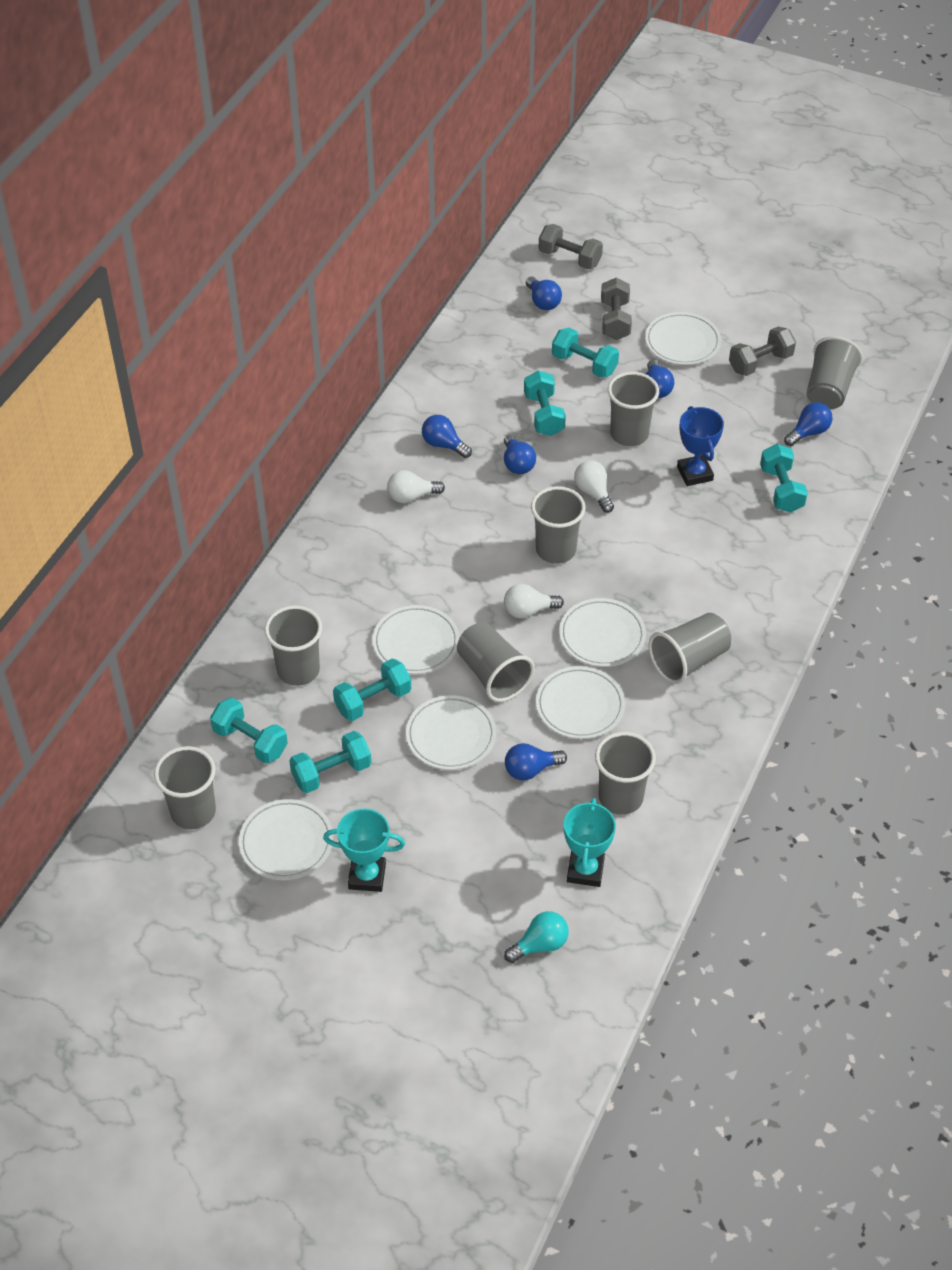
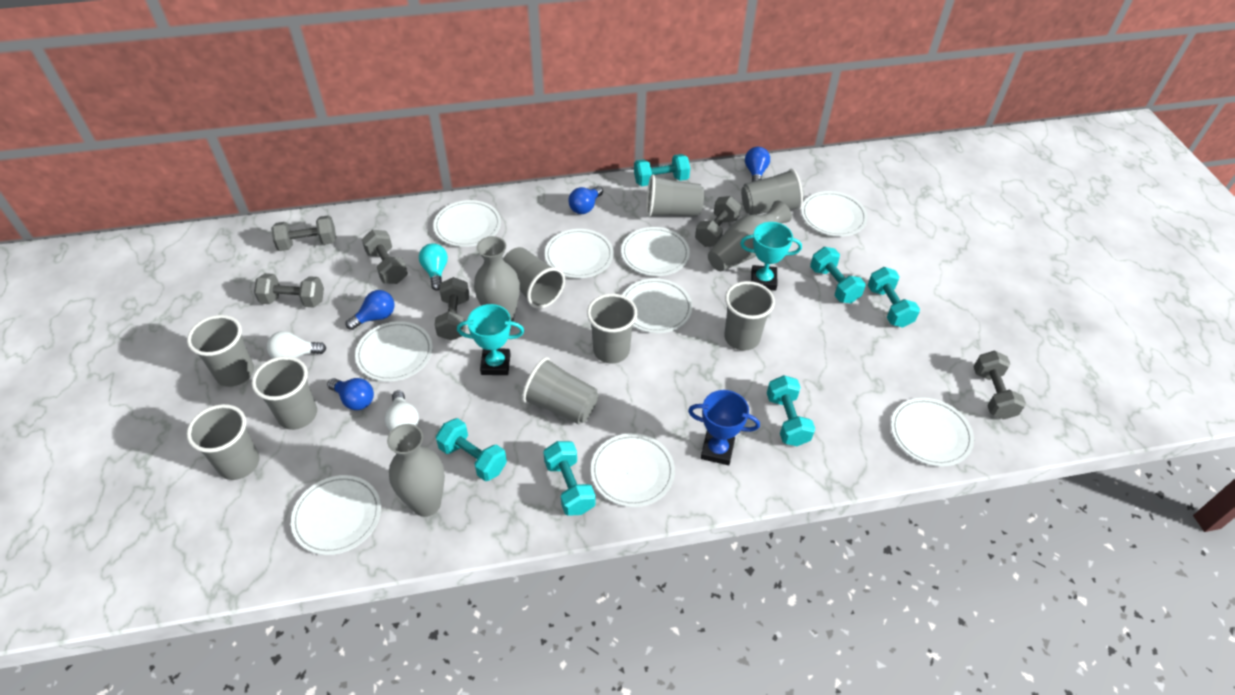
blue light bulb: [422,415,472,458] [504,434,536,474] [505,743,567,780] [526,277,562,310] [646,360,674,398] [784,402,833,446] = 6 -> [327,378,374,410] [345,290,395,330] [569,186,603,214] [745,147,770,182] = 4
grey cup: [154,746,216,829] [264,606,322,686] [457,622,535,702] [531,486,586,564] [595,732,656,815] [608,372,659,446] [649,613,731,684] [806,336,863,409] = 8 -> [187,315,254,387] [187,404,260,480] [252,356,317,430] [503,247,565,309] [522,357,599,424] [587,294,637,364] [646,174,704,217] [724,281,775,350] [741,169,803,215] = 9
grey dumbbell: [539,224,603,269] [601,278,632,340] [729,326,796,376] = 3 -> [254,273,324,308] [271,215,336,251] [362,230,408,284] [435,277,469,341] [695,196,741,247] [973,350,1026,420] = 6
grey vase: none = 0 -> [387,424,445,517] [474,236,520,321] [708,201,792,271] = 3
white light bulb: [387,470,445,503] [504,584,564,618] [574,460,614,513] = 3 -> [267,331,326,358] [385,390,419,431] = 2
white plate: [239,799,333,880] [372,605,460,674] [406,695,496,770] [536,666,625,739] [559,598,646,667] [645,312,721,365] = 6 -> [291,475,381,555] [355,321,433,382] [433,200,501,247] [545,229,614,278] [591,433,675,507] [621,227,690,276] [623,278,692,333] [801,191,868,237] [891,398,974,467] = 9

